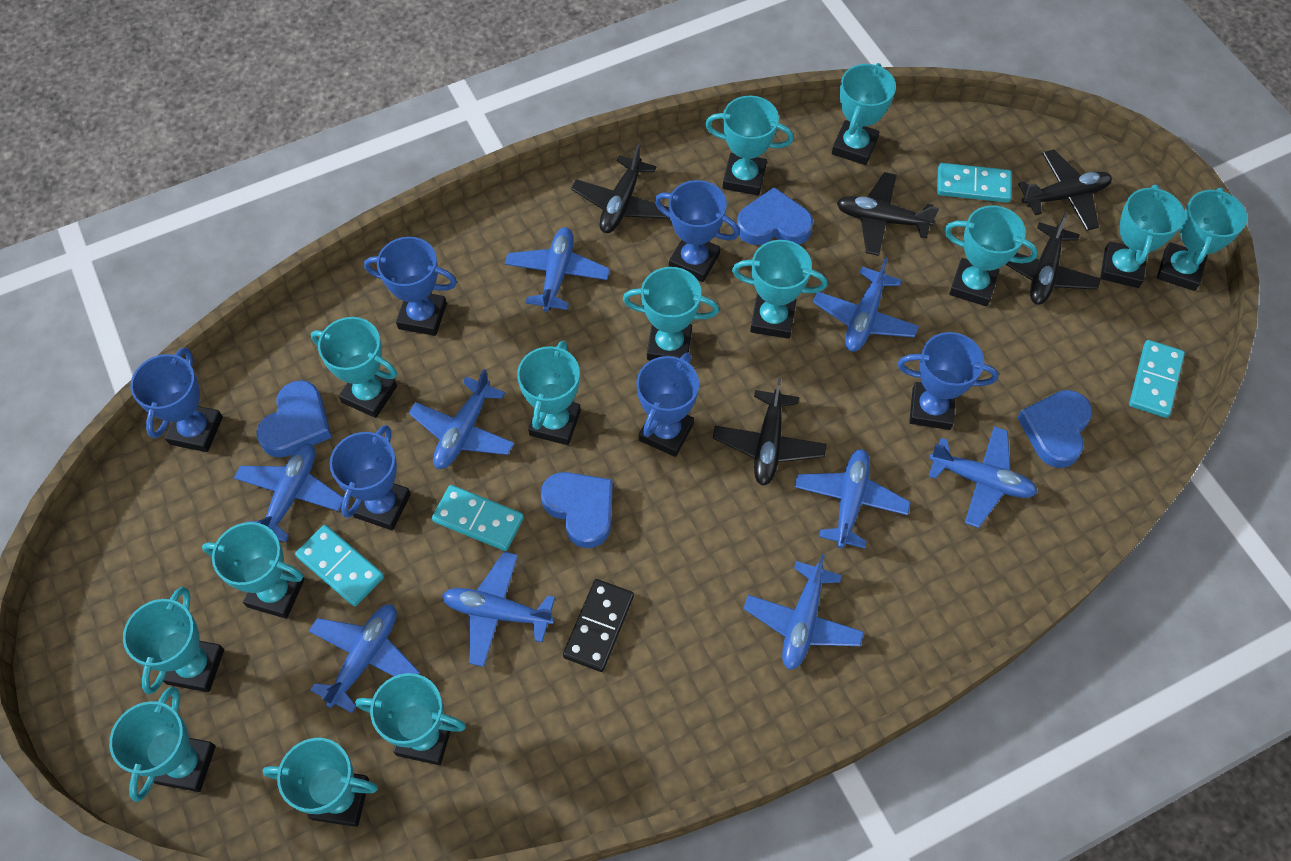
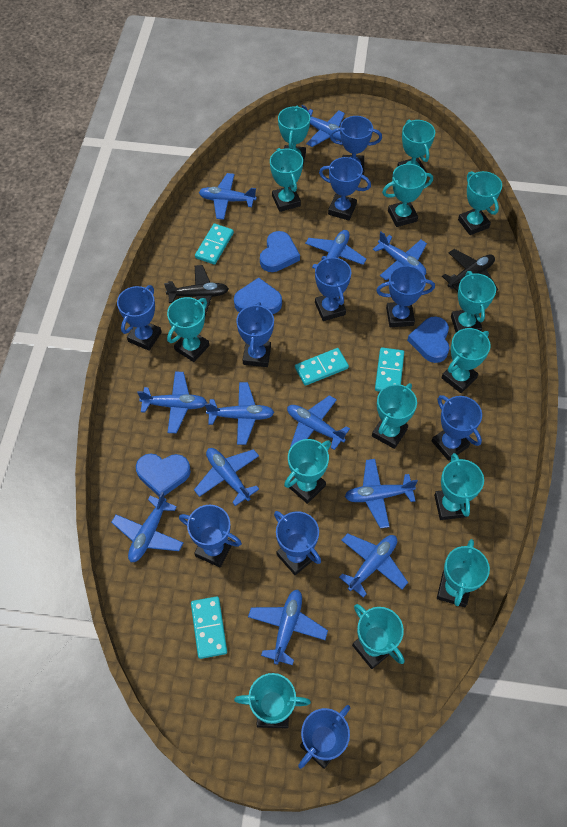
black domino: [563,579,634,672] = 1 -> none = 0
black plane: [571,144,669,233] [713,378,826,486] [837,172,939,256] [1005,212,1101,305] [1018,149,1112,231] = 5 -> [164,265,229,316] [442,249,498,291] = 2
blue plane: [234,444,344,542] [309,604,420,713] [409,369,515,469] [442,552,555,667] [505,227,610,312] [743,554,864,670] [794,449,911,548] [813,257,919,352] [928,426,1038,528] = 9 -> [111,492,183,562] [137,372,207,433] [194,448,259,506] [199,173,257,220] [205,382,274,445] [248,590,328,665] [287,395,350,450] [302,105,345,147] [305,230,366,269] [339,533,408,598] [345,459,418,528] [373,232,427,280] = 12
blue trophy: [130,347,223,452] [330,425,411,530] [364,237,457,336] [636,353,699,457] [655,180,740,282] [898,332,999,430] = 6 -> [117,285,162,351] [179,505,242,567] [236,302,274,367] [274,511,321,575] [298,705,350,769] [315,256,351,321] [319,157,371,220] [329,116,382,175] [376,265,435,327] [432,395,482,461] = 10

